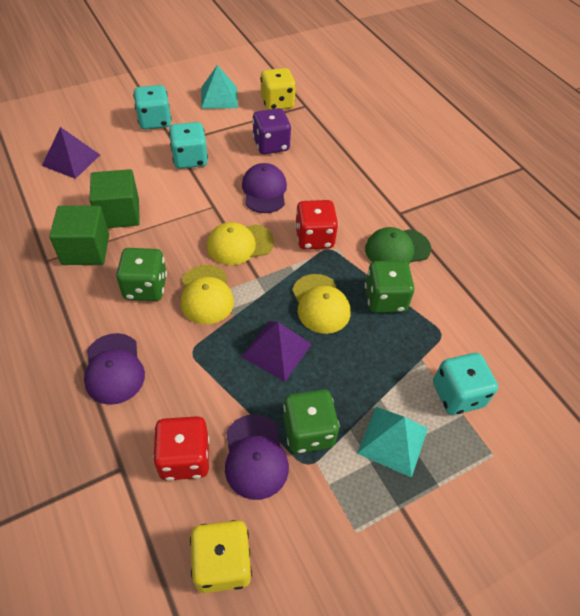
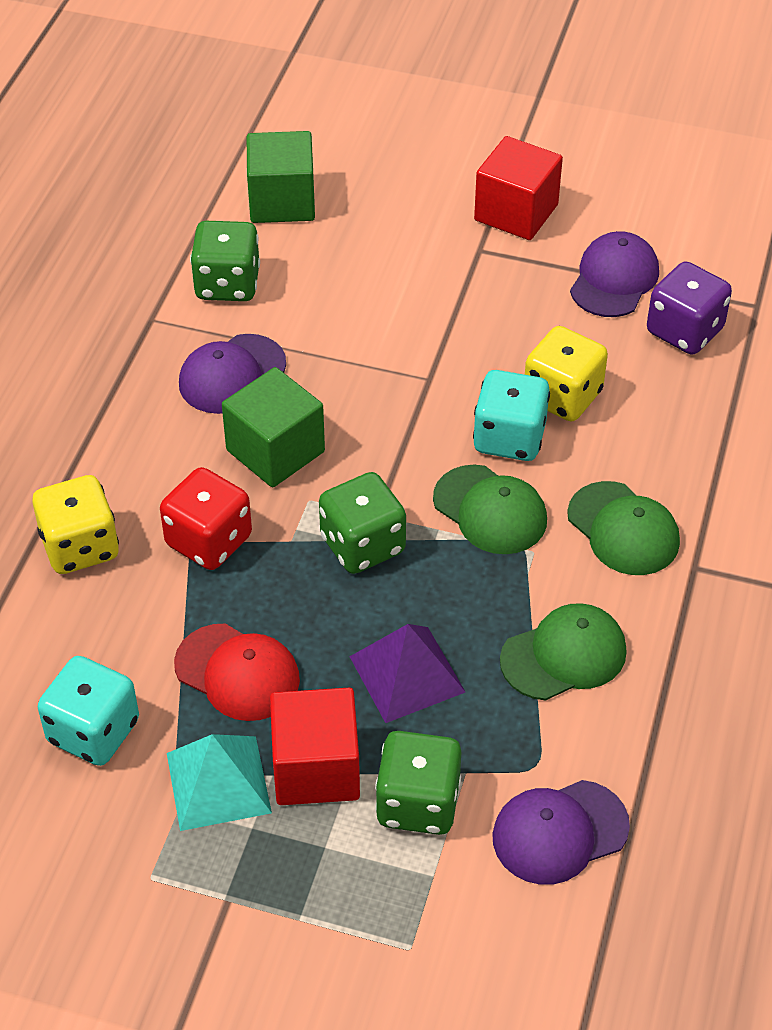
green cap: [365,227,431,264] = 1 -> [433,465,547,554] [500,603,627,701] [567,481,680,575] = 3
purple pyramid: [42,127,100,179] [241,321,312,382] = 2 -> [349,624,465,723] = 1
red cap: none = 0 -> [174,624,300,721] = 1
red cube: none = 0 -> [270,688,360,805] [474,136,563,240] = 2
red dice: [153,416,209,481] [295,200,338,249] = 2 -> [160,467,252,570] = 1
turquoise dice: [133,85,172,130] [169,122,208,169] [433,353,498,415] = 3 -> [38,656,139,766] [473,370,550,461] = 2
turquoise pyramid: [201,65,238,109] [357,407,428,478] = 2 -> [167,734,272,831] = 1
yellow cap: [181,265,234,324] [207,222,274,265] [292,274,350,334] = 3 -> none = 0

